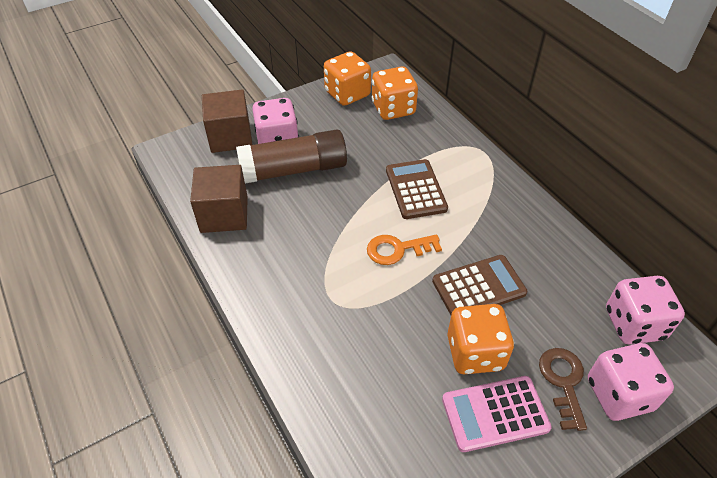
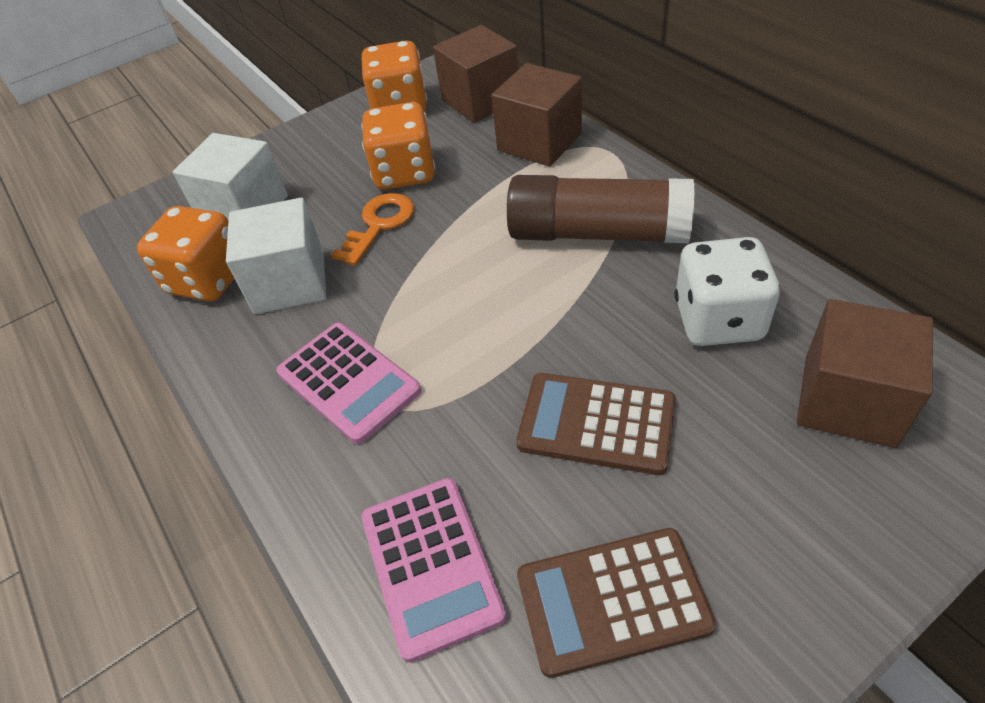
brown cube: [190,165,248,233] [202,89,253,153] = 2 -> [433,25,518,123] [491,63,582,167] [797,299,933,448] = 3
brown key: [539,348,587,431] = 1 -> none = 0
pink calculator: [442,376,552,452] = 1 -> [276,323,421,444] [361,478,507,663] = 2
pink dice: [252,98,299,144] [588,343,674,421] [606,276,685,345] = 3 -> none = 0
white cube: none = 0 -> [173,133,288,221] [226,198,326,314] = 2
white dice: none = 0 -> [674,237,780,346] = 1

